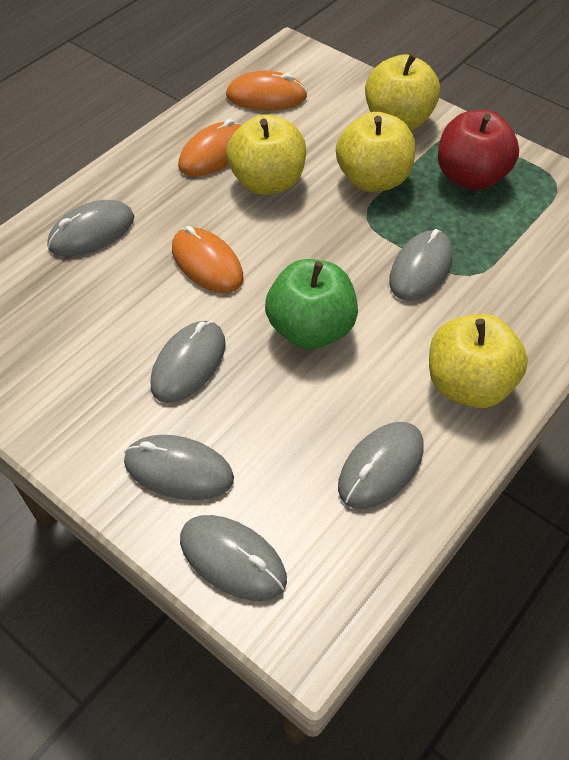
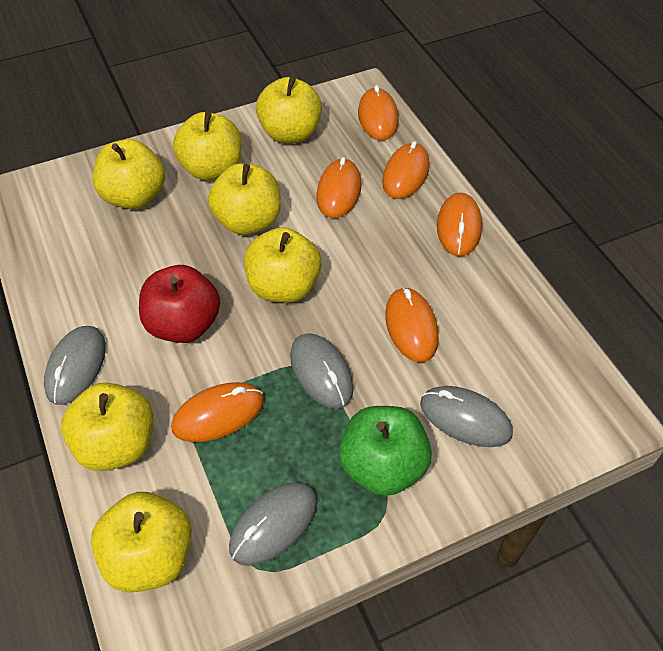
grey mouse: [47,200,134,256] [124,435,234,500] [151,321,226,403] [180,515,287,601] [338,422,424,509] [389,229,453,301] = 6 -> [44,326,106,405] [229,482,317,566] [290,333,353,409] [420,386,513,447] = 4
orange mouse: [172,226,244,293] [178,119,242,177] [226,71,307,110] = 3 -> [171,382,264,442] [316,157,362,218] [358,85,399,141] [382,141,430,199] [385,287,439,362] [437,193,482,256] = 6
yellow apple: [227,114,306,195] [336,112,415,192] [365,53,440,130] [429,314,528,408] = 4 -> [61,382,154,471] [91,492,192,592] [93,139,165,209] [173,111,242,181] [208,163,281,235] [244,227,321,303] [256,76,322,143] = 7

